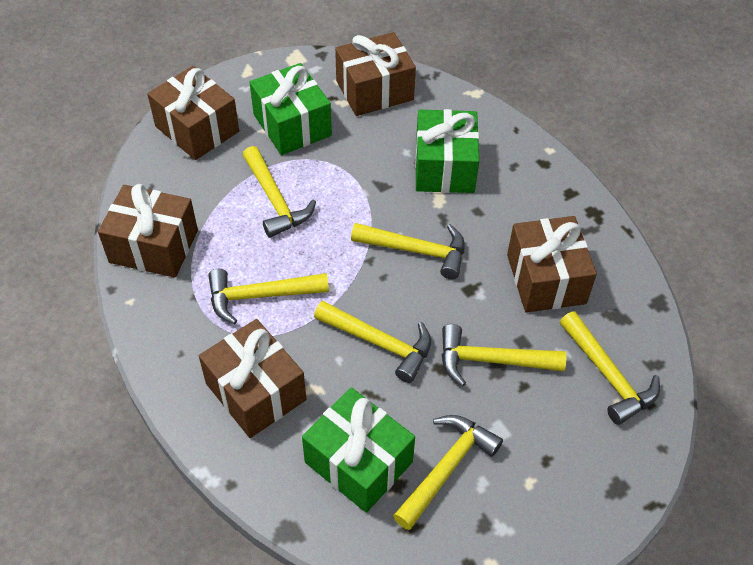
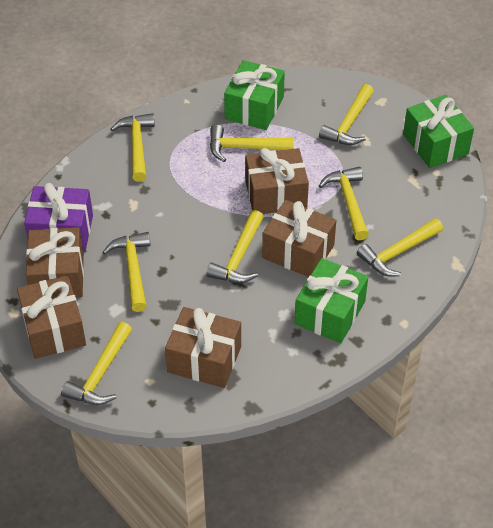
purple gift: none = 0 -> [24,183,93,252] = 1
yellow hammer: [208,269,329,324] [243,146,316,238] [314,301,431,383] [351,223,465,279] [393,415,503,530] [441,324,566,386] [560,311,660,425] = 7 -> [61,322,132,405] [103,232,150,312] [110,113,155,182] [206,210,264,283] [210,125,294,162] [319,84,374,145] [319,167,369,240] [357,218,443,276] = 8

